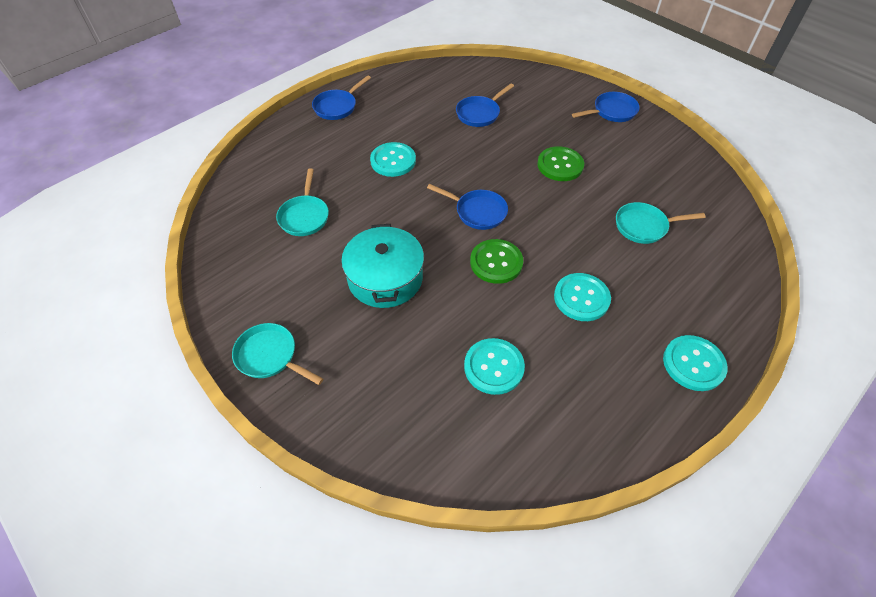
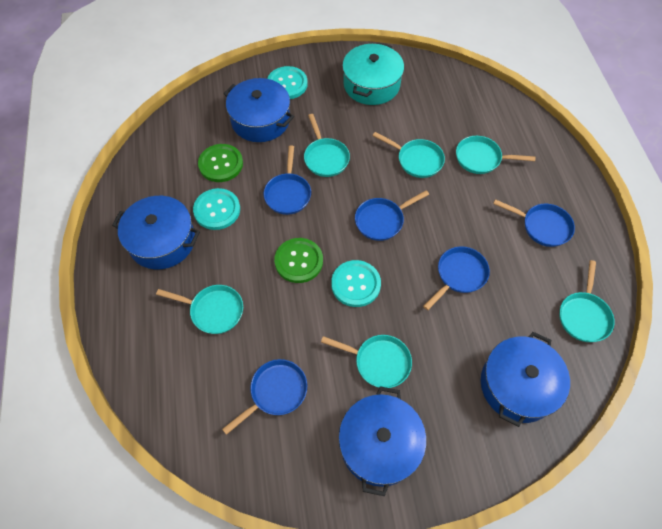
blue pan: [312,75,371,120] [427,184,508,230] [456,83,514,127] [572,92,640,122] = 4 -> [222,359,307,435] [264,145,311,215] [355,190,429,241] [423,246,490,310] [493,199,575,247] = 5
blue pot: none = 0 -> [112,196,200,269] [224,78,294,142] [339,386,427,496] [481,332,570,427] = 4
turquoise button: [370,142,416,177] [464,338,525,395] [554,273,611,321] [663,335,728,391] = 4 -> [193,188,240,230] [267,66,308,99] [331,260,381,307] = 3
turquoise pan: [232,323,323,385] [276,169,329,236] [616,202,706,244] = 3 -> [156,285,243,334] [304,114,350,177] [321,335,412,388] [373,132,445,178] [456,136,535,174] [560,260,615,342] = 6

